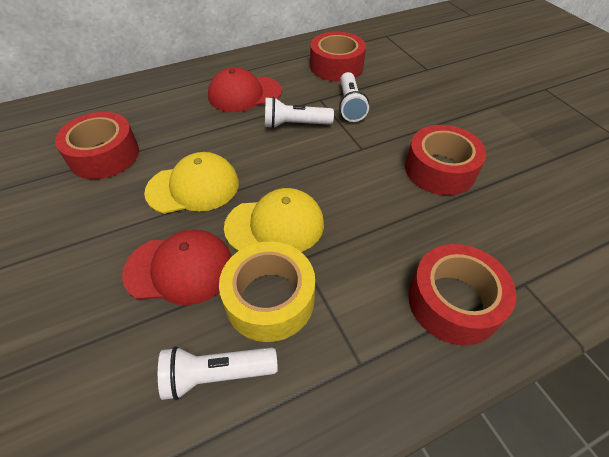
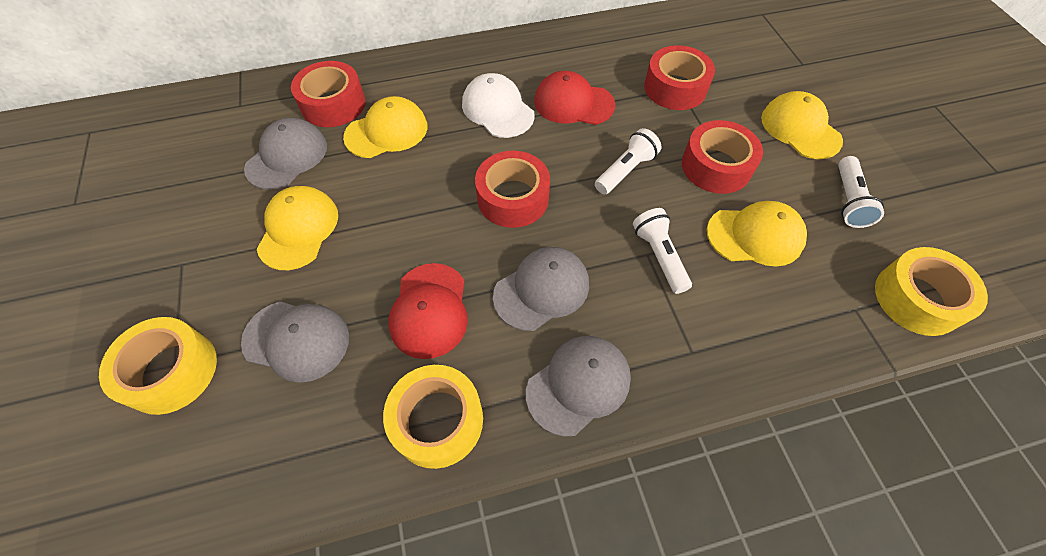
grey cap: none = 0 -> [241,302,349,383] [244,118,327,190] [493,247,589,331] [526,336,631,437] = 4
white cap: none = 0 -> [462,73,535,138] = 1
yellow cap: [144,152,239,214] [224,188,324,252] = 2 -> [257,186,338,270] [343,96,427,158] [707,201,807,266] [761,91,843,159] = 4
yellow tape: [219,241,315,342] = 1 -> [99,317,217,415] [383,365,483,469] [875,247,988,336] = 3

